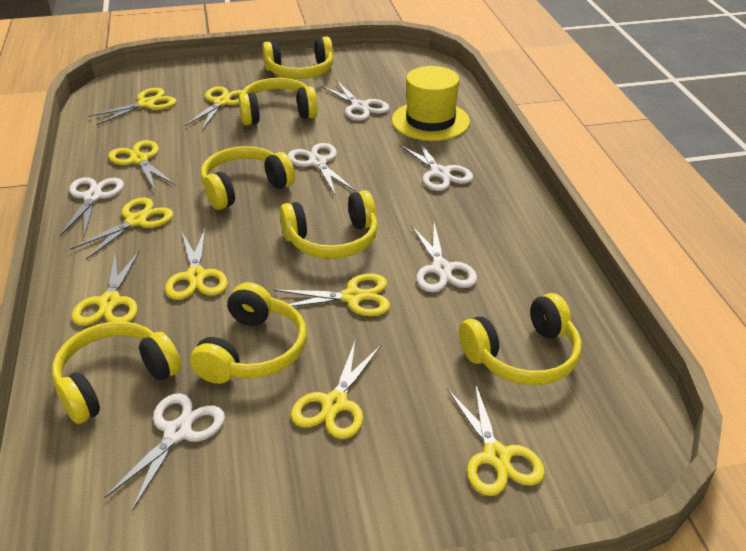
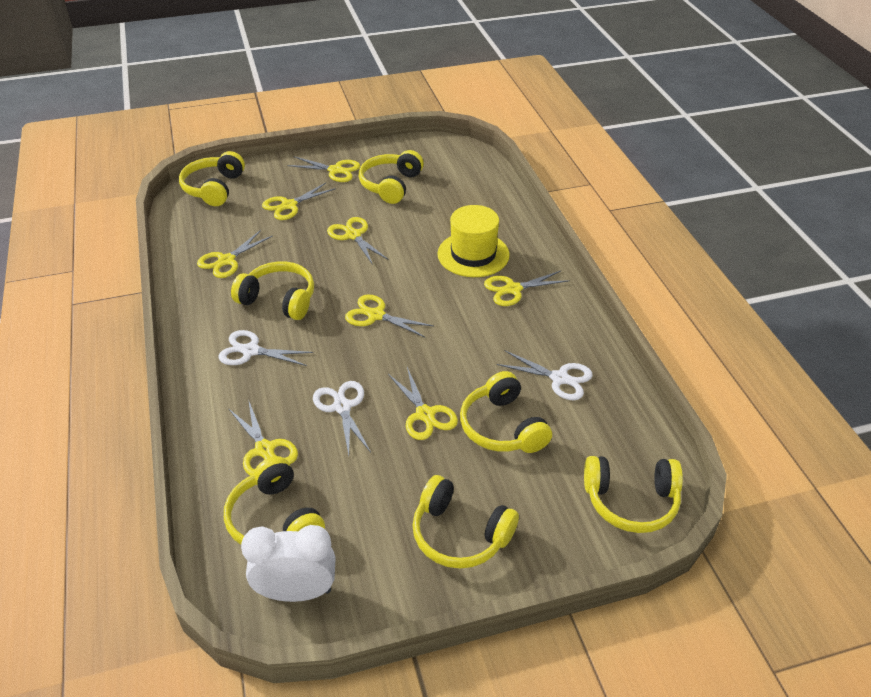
white clock: none = 0 -> [241,525,336,602] = 1
white scissors: [60,177,124,237] [104,393,225,511] [288,143,356,194] [321,80,390,121] [399,139,473,191] [411,223,477,292] = 6 -> [218,330,313,366] [313,381,371,455] [497,351,593,400] = 3
yellow scissors: [70,197,174,260] [72,251,139,326] [88,88,176,125] [108,140,175,190] [165,229,228,300] [184,86,243,130] [273,274,390,316] [291,339,381,439] [448,383,545,496] = 9 -> [197,230,273,278] [228,399,298,476] [262,182,336,220] [287,156,360,182] [327,217,389,265] [345,295,434,337] [388,367,458,440] [484,270,570,306] = 8

